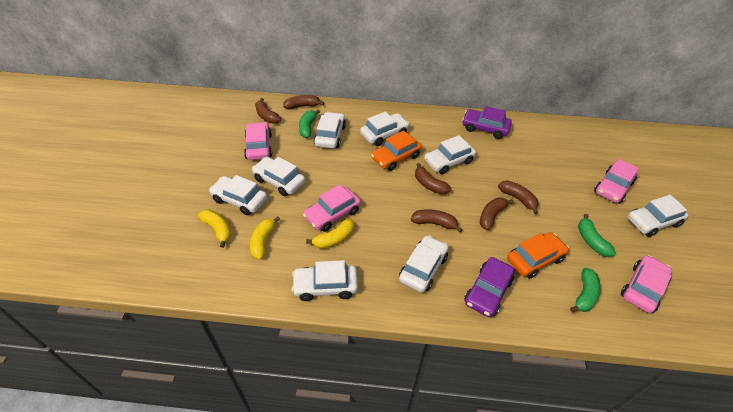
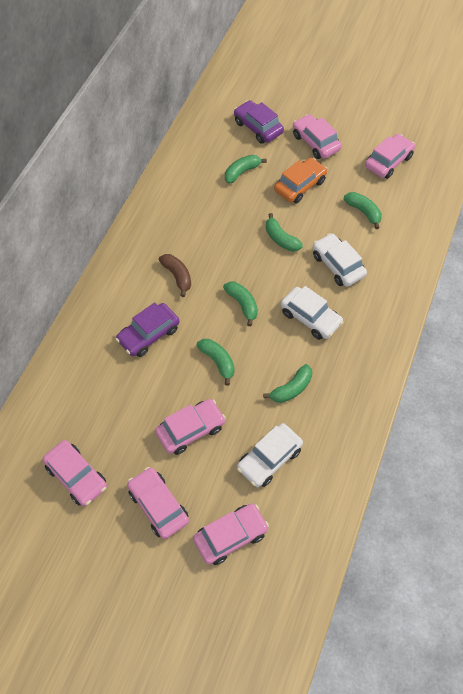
brown banana: [255,98,281,124] [283,95,324,109] [411,209,462,232] [415,163,451,195] [480,198,514,230] [498,181,539,214] = 6 -> [159,254,191,297] = 1
green banana: [299,109,320,138] [570,268,601,312] [578,214,616,257] = 3 -> [196,339,235,386] [223,282,258,326] [225,155,267,184] [263,364,312,403] [266,213,303,252] [344,192,382,229] = 6
orange car: [371,131,422,171] [507,232,569,279] = 2 -> [274,158,327,203] = 1
pink car: [244,122,272,160] [303,184,361,232] [594,159,639,204] [621,255,672,313] = 4 -> [43,440,107,506] [127,467,189,539] [155,399,226,455] [193,503,269,565] [293,114,342,159] [365,134,415,179] = 6
white car: [209,175,267,215] [252,157,305,196] [292,260,358,301] [314,112,346,149] [360,112,409,146] [399,235,448,292] [424,135,476,174] [627,195,689,237] = 8 -> [237,423,303,487] [281,286,343,340] [313,233,367,287] = 3
yellow banana: [198,210,231,248] [250,217,280,259] [306,219,354,249] = 3 -> none = 0

